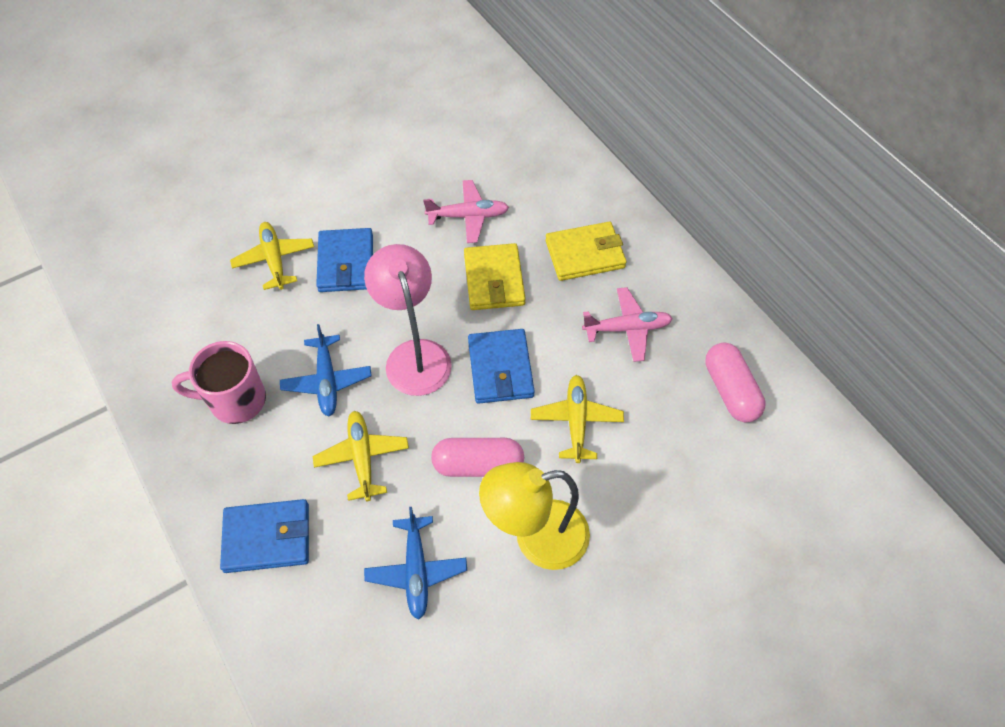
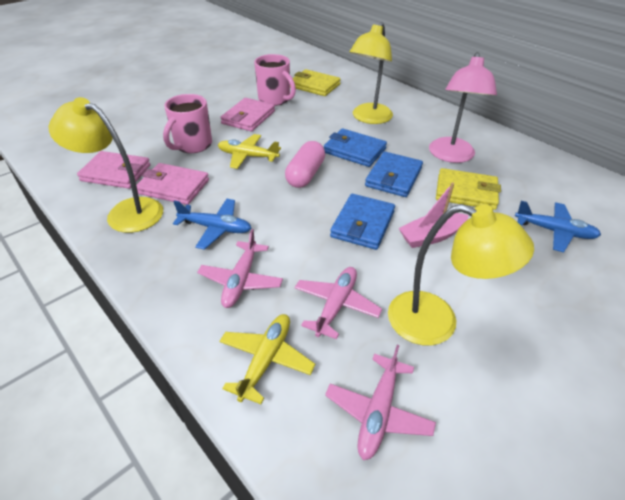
pink boat: none = 0 -> [399,182,469,248] = 1
pink capsule: [431,438,524,477] [705,343,765,423] = 2 -> [285,141,325,188] = 1
pink mug: [172,341,266,424] = 1 -> [163,94,212,153] [254,54,296,106] = 2
pink plane: [423,180,509,243] [582,287,673,362] = 2 -> [197,229,283,308] [294,267,382,339] [325,345,436,460] = 3
pink wallet: none = 0 -> [77,151,151,189] [136,163,209,205] [220,98,275,131] = 3
yellow lamp: [479,462,590,570] = 1 -> [49,97,163,233] [350,22,393,124] [388,204,534,346] = 3
yellow plane: [230,222,314,290] [313,411,409,501] [531,375,624,463] = 3 -> [218,134,281,169] [219,314,315,404] = 2

